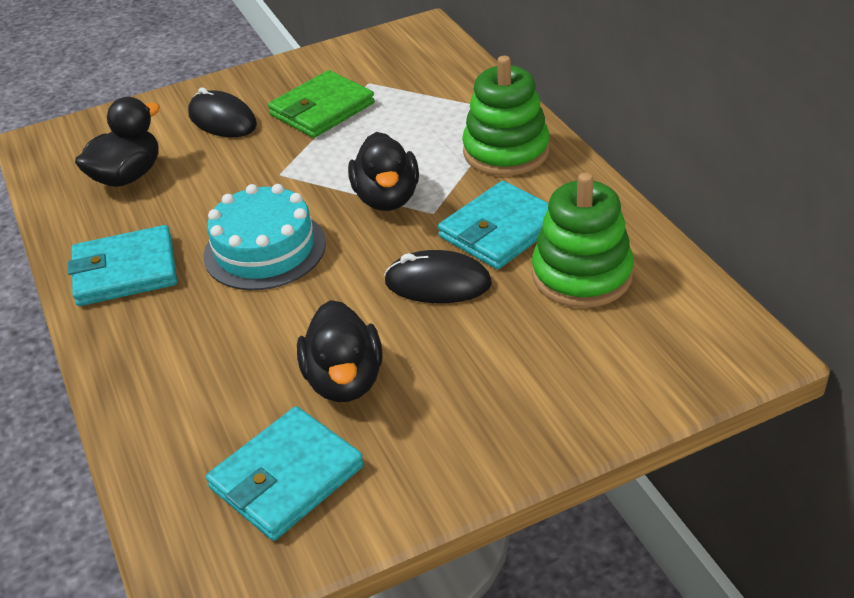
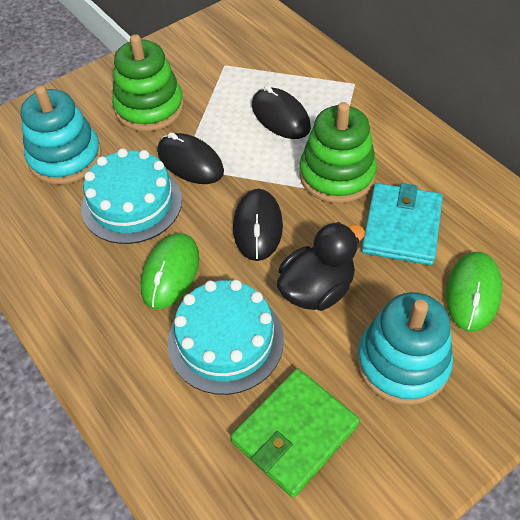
black duck: [75,97,160,187] [297,300,383,402] [348,132,419,211] = 3 -> [277,222,365,311] = 1
black mouse: [188,87,257,137] [384,250,492,303] = 2 -> [157,132,224,184] [233,189,283,261] [252,85,311,139] = 3
green mouse: none = 0 -> [141,233,199,309] [446,252,503,332] = 2
turquoise cake: [203,184,326,290] = 1 -> [81,148,182,244] [167,280,284,395] = 2
turquoise stacking toy: none = 0 -> [20,86,102,185] [357,292,453,405] = 2
turquoise wallet: [68,225,177,306] [206,406,364,541] [438,181,548,269] = 3 -> [362,183,443,265] = 1

